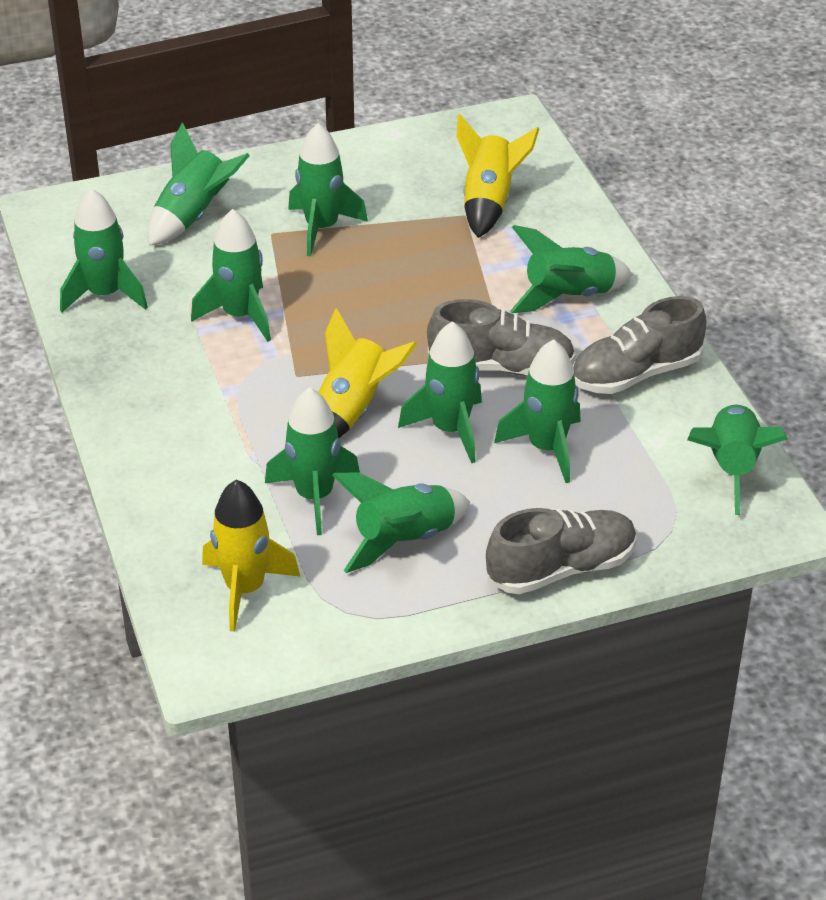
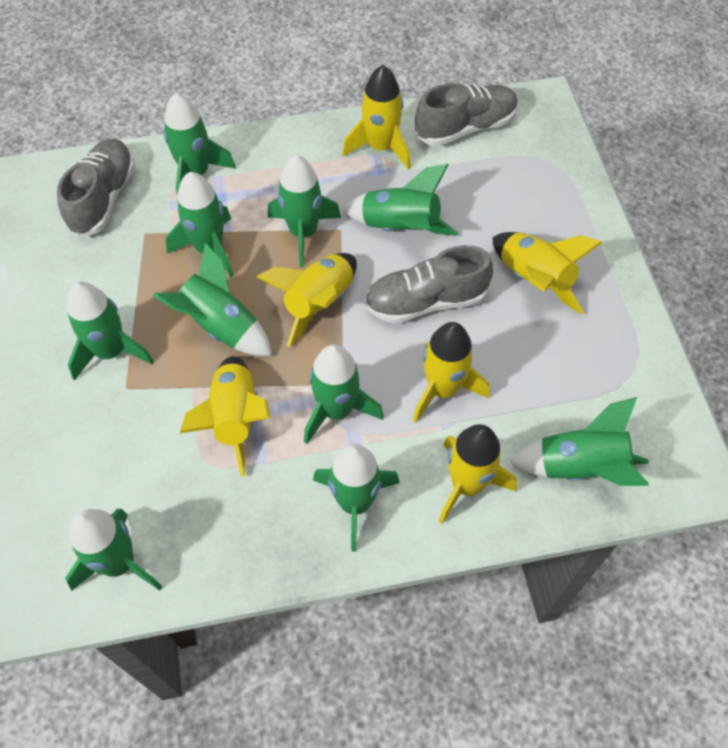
yellow rocket: [202,480,300,632] [319,308,417,438] [457,114,539,238] = 3 -> [180,356,270,477] [257,253,357,348] [342,65,411,170] [413,322,489,423] [438,424,517,524] [492,232,602,315] = 6

